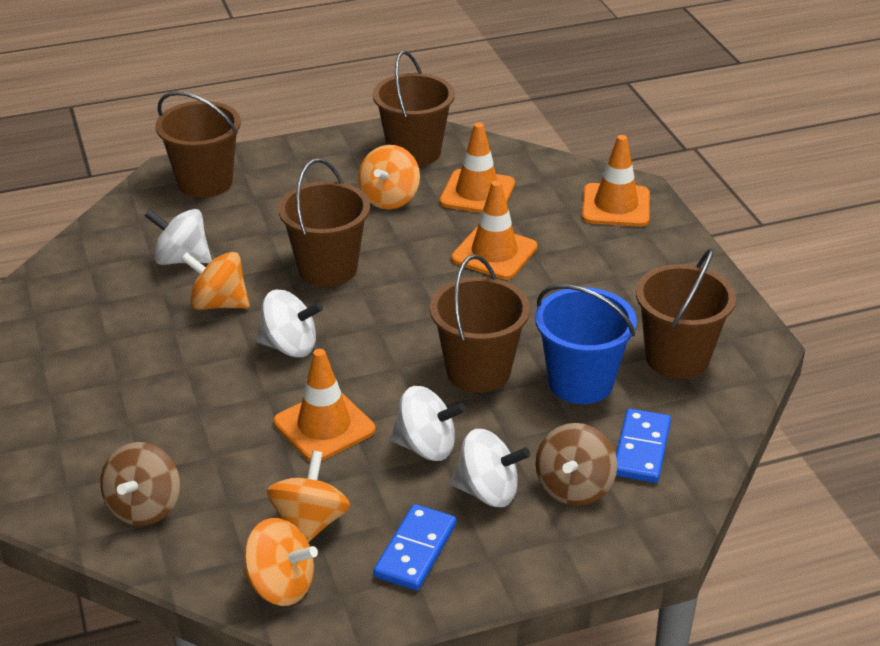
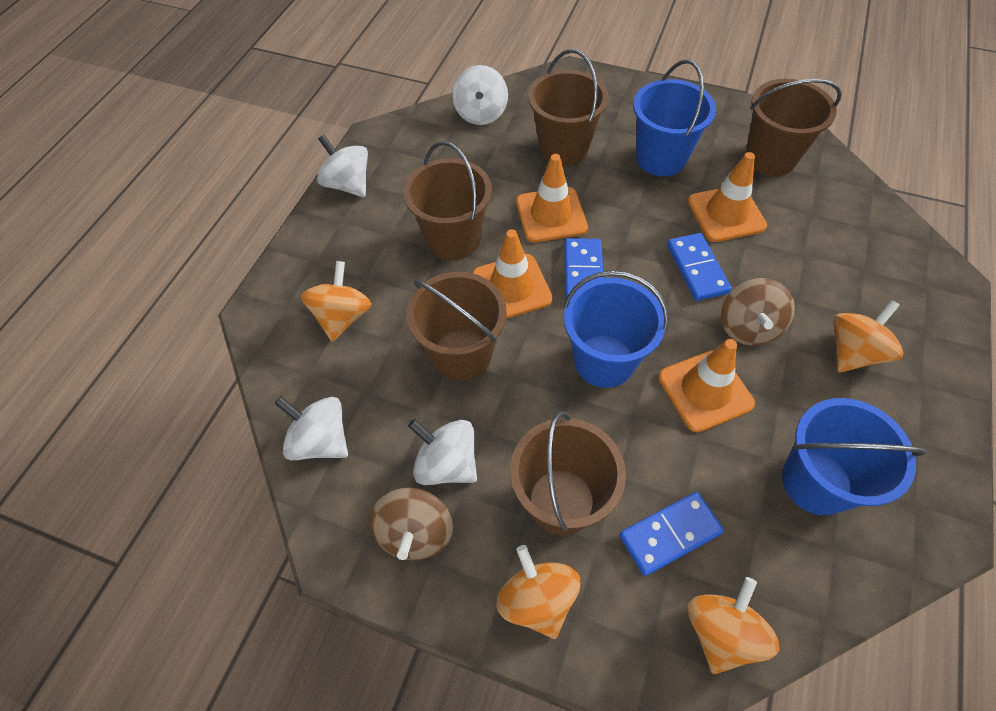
blue bucket: [535,284,637,404] = 1 -> [563,271,669,388] [633,59,716,176] [782,398,926,515] = 3
blue domino: [373,504,456,591] [616,409,671,483] = 2 -> [565,238,603,299] [619,492,724,576] [667,233,732,301] = 3

